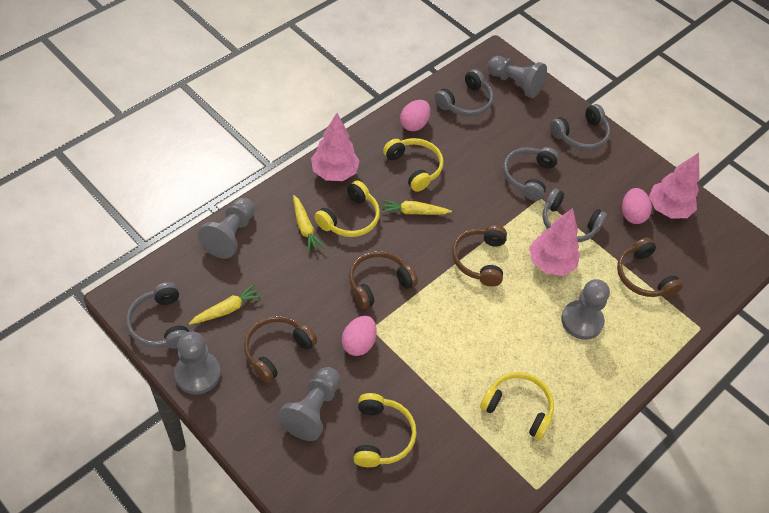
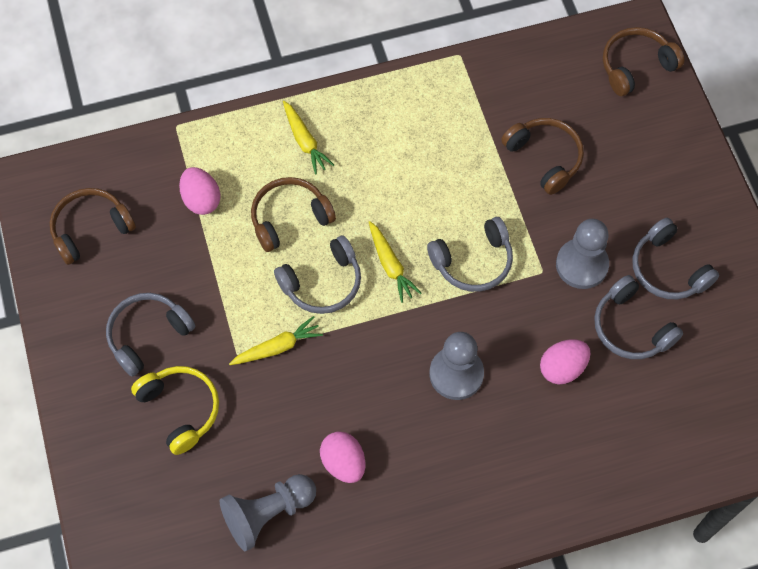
grey pawn: [174,332,221,395] [198,198,255,259] [278,367,341,441] [488,56,547,98] [561,279,610,340] = 5 -> [219,474,316,552] [429,332,484,400] [556,219,609,289] = 3
pink tree: [311,113,360,181] [529,208,580,276] [649,153,700,218] = 3 -> none = 0
yellow headphones: [314,181,380,237] [354,393,417,467] [383,138,443,192] [480,372,554,440] = 4 -> [131,366,219,455] = 1

